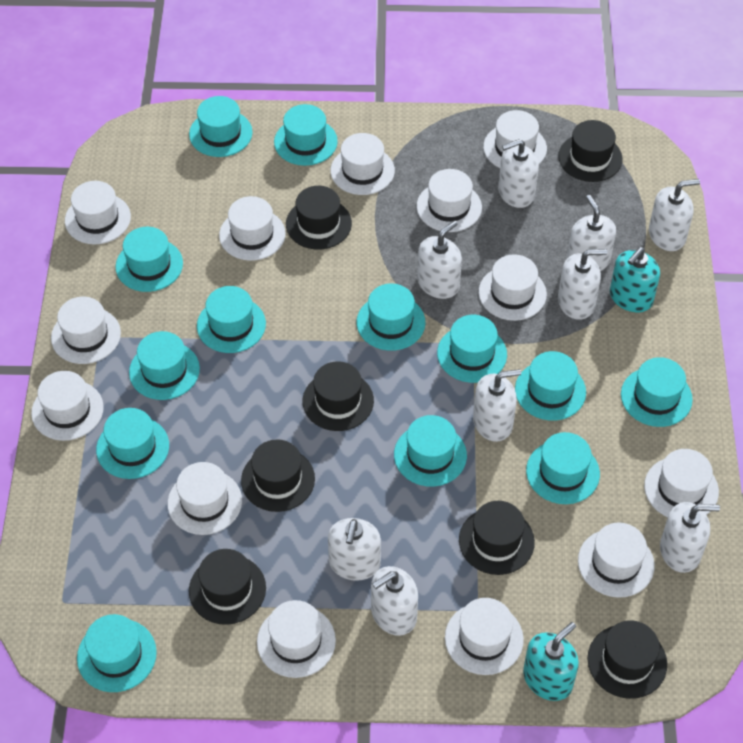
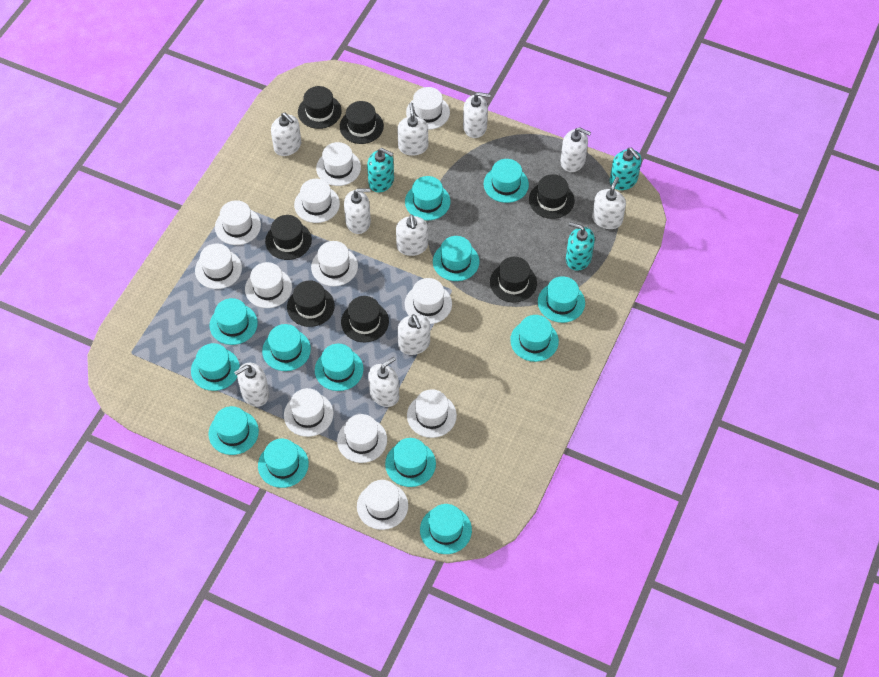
turquoise soap dispenser: [523,622,579,701] [610,247,660,312] = 2 -> [367,148,394,192] [566,222,595,271] [610,148,641,190] = 3
white hat: [31,371,104,441] [51,297,121,364] [65,181,131,245] [167,462,242,535] [219,196,286,261] [257,600,336,678] [330,133,395,195] [416,169,482,232] [445,598,524,675] [479,254,547,321] [483,110,547,168] [578,522,655,598] [644,449,719,517] = 13 -> [195,243,242,289] [215,200,261,245] [245,262,292,308] [284,388,334,437] [294,179,340,223] [311,241,358,287] [316,142,361,186] [337,414,387,463] [357,480,408,530] [405,278,452,324] [406,87,450,130] [407,389,457,438] = 12
white soap dispenser: [328,518,381,581] [371,566,418,636] [417,220,462,299] [473,369,521,442] [498,139,539,208] [558,249,607,320] [567,195,616,271] [649,179,700,251] [660,502,720,573] = 9 -> [234,363,269,407] [271,113,301,156] [344,188,371,234] [368,357,399,407] [396,215,428,256] [397,103,428,156] [398,314,430,355] [463,92,490,138] [560,127,591,172] [592,177,626,229] = 10

